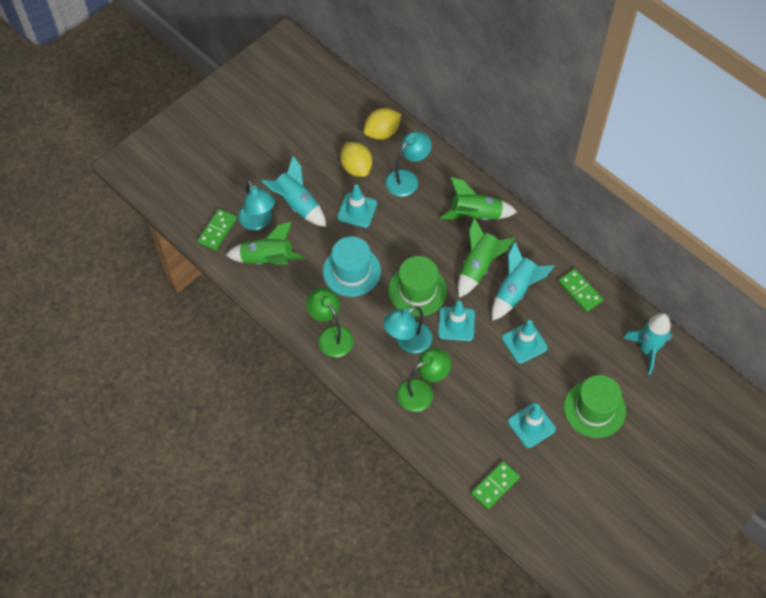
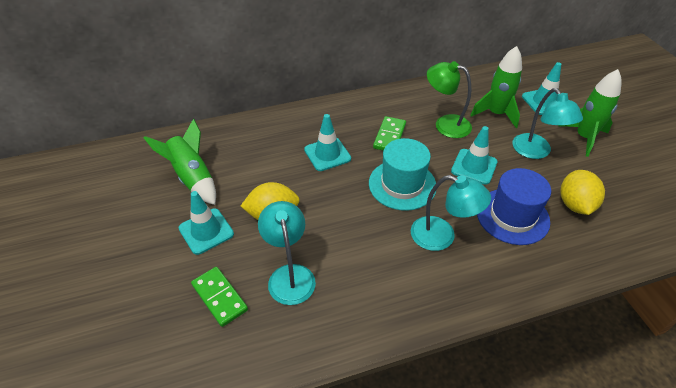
blue hat: none = 0 -> [477,168,551,245] = 1
green domino: [197,209,237,251] [471,461,520,509] [558,269,603,312] = 3 -> [191,267,248,327] [373,116,406,151] = 2
green hat: [388,256,447,317] [564,375,626,438] = 2 -> none = 0
green lamp: [306,287,354,357] [397,347,451,412] = 2 -> [427,61,472,138] = 1
turquoise rocket: [262,156,326,227] [492,241,554,321] [624,313,672,375] = 3 -> none = 0

